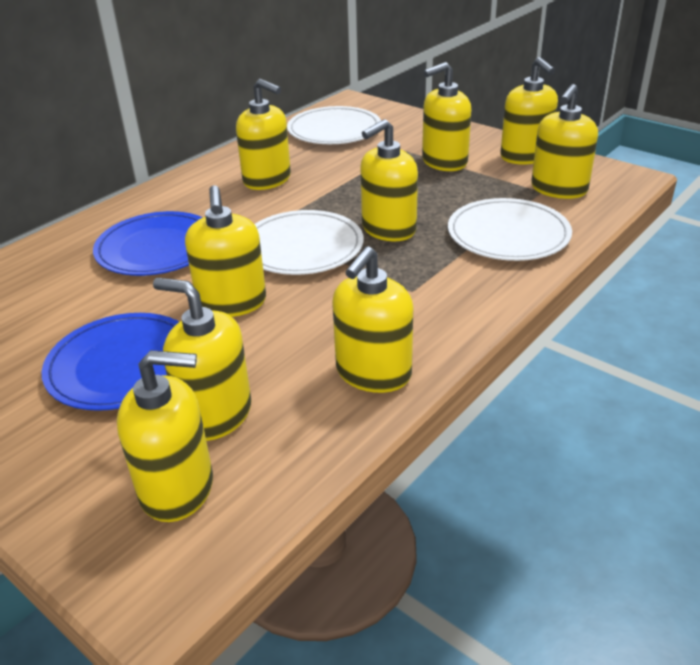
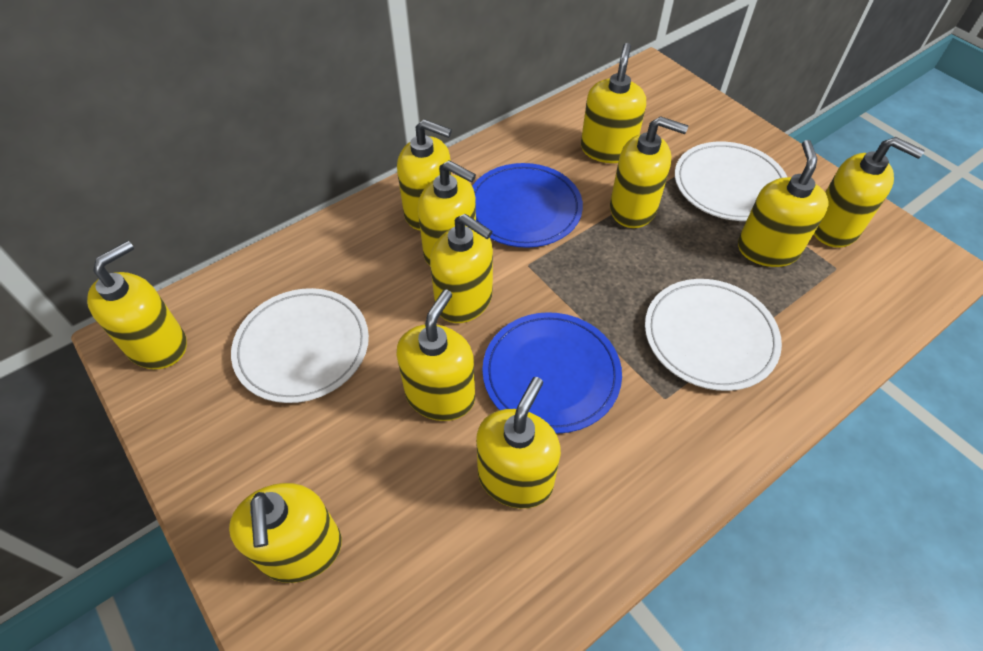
yellow soap dispenser: [117,350,213,522] [153,278,252,441] [185,185,266,317] [236,79,291,190] [332,246,413,393] [360,119,418,242] [422,62,471,171] [500,57,558,165] [531,84,598,199] = 9 -> [87,241,187,369] [229,483,342,583] [396,289,475,421] [397,119,452,230] [418,160,476,265] [430,214,493,323] [476,377,561,508] [581,43,646,163] [610,116,688,228] [738,140,829,267] [814,137,925,248] = 11

